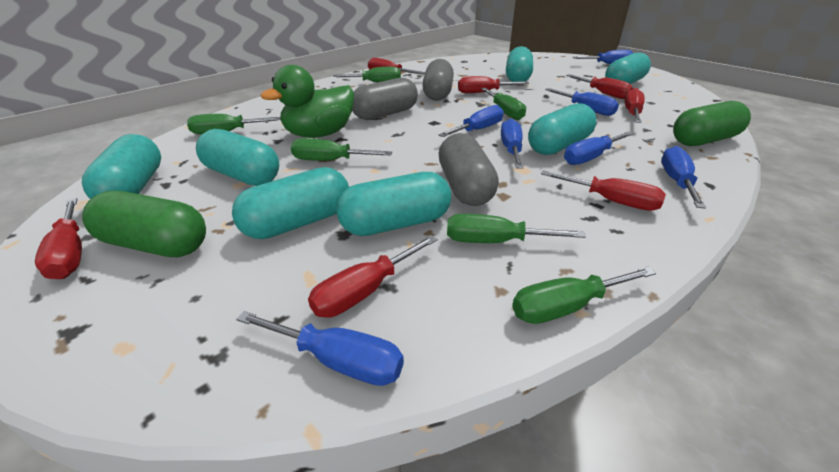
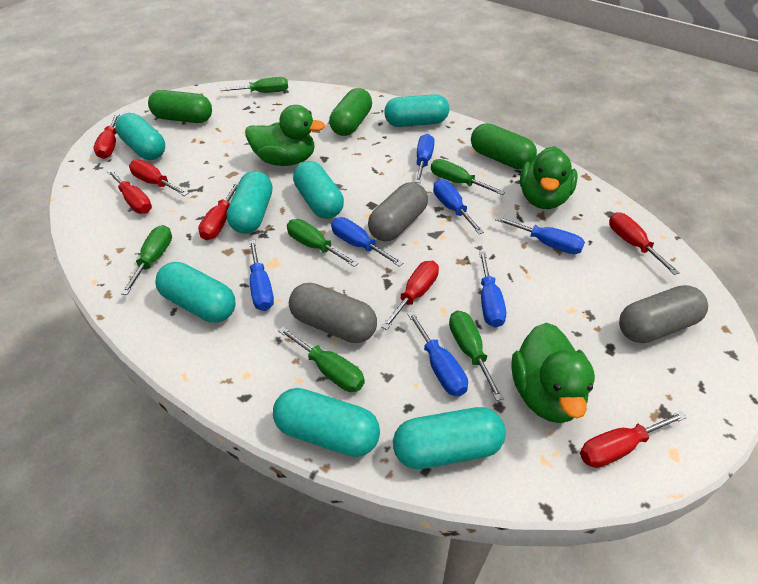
green capsule: [82,191,206,257] [673,101,751,146] = 2 -> [148,90,212,123] [329,88,372,136] [471,123,537,169] = 3
green duck: [261,65,354,138] = 1 -> [245,105,325,166] [511,322,595,423] [520,146,577,209] = 3

